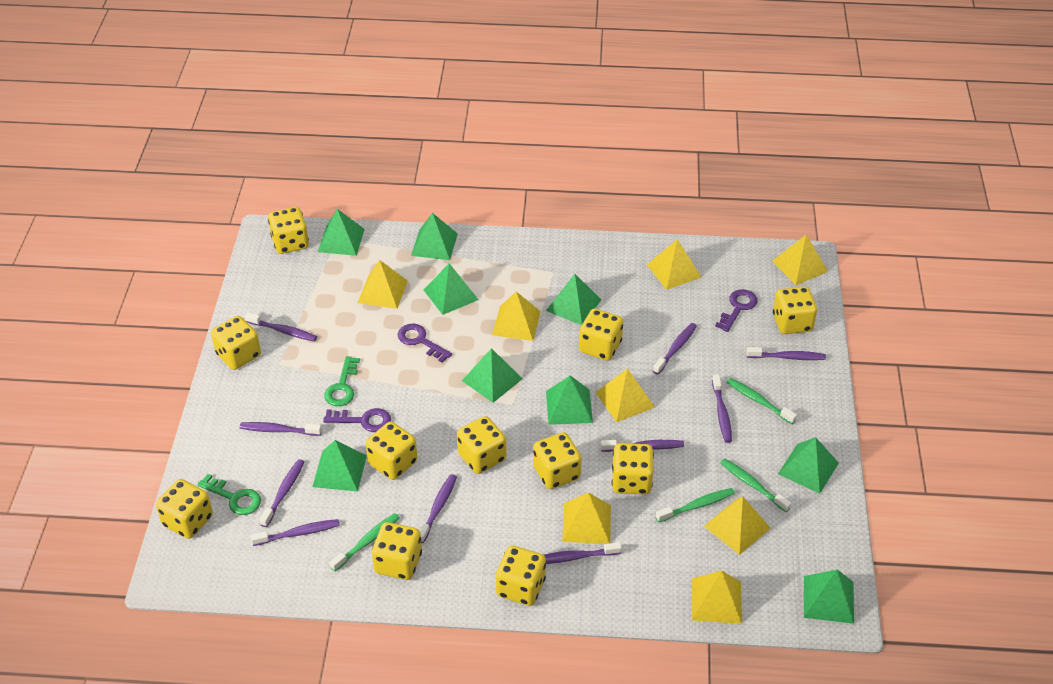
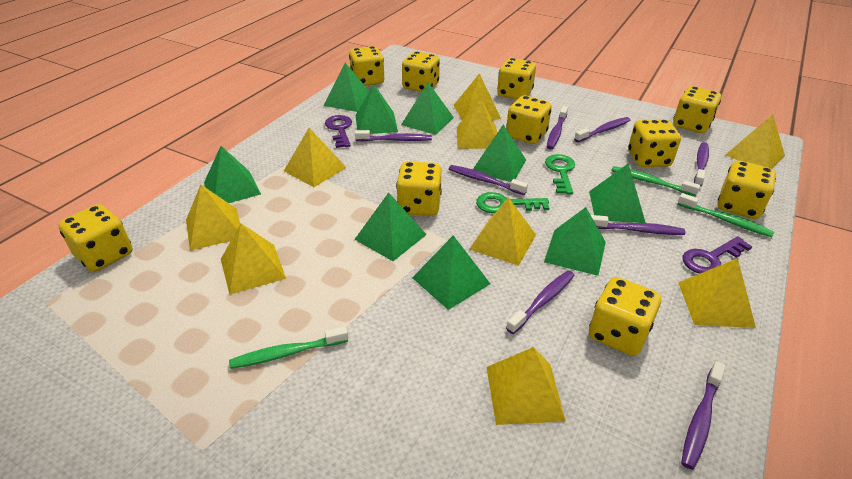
green toothbrush: [329,513,400,571] [656,488,735,522] [720,458,791,512] [727,378,797,424] = 4 -> [229,326,348,369] [611,166,701,197] [678,193,774,237] = 3
purple key: [323,408,391,432] [398,324,452,363] [715,289,757,332] = 3 -> [325,115,352,148] [682,236,753,274] = 2
purple toothbrush: [240,422,322,436] [245,312,317,342] [251,519,340,546] [260,459,304,527] [419,474,457,543] [544,542,622,564] [601,440,684,452] [653,323,697,374] [712,374,732,443] [747,347,826,360] = 10 -> [355,130,432,141] [449,165,528,195] [506,270,575,334] [547,106,568,149] [574,117,630,142] [591,215,685,235] [681,361,726,470] [694,142,709,187] = 8
yellow dice: [156,479,213,539] [211,316,261,370] [268,207,309,254] [366,422,418,480] [372,522,422,580] [457,416,506,474] [496,545,546,606] [533,432,582,489] [579,309,623,361] [612,443,654,495] [773,286,817,334] = 11 -> [58,204,133,272] [349,46,384,86] [396,161,442,216] [402,51,440,92] [497,58,536,99] [506,96,552,144] [589,277,661,356] [628,119,681,167] [673,86,721,133] [718,161,776,219] = 10
yellow pyramid: [358,260,408,309] [492,292,541,341] [562,492,611,544] [596,368,655,422] [647,239,702,290] [692,571,742,624] [704,496,770,555] [772,235,828,285] = 8 -> [186,185,240,250] [221,224,286,295] [284,128,347,187] [453,73,501,120] [457,98,497,149] [469,197,536,266] [486,347,566,425] [678,258,756,328] [725,115,785,168] = 9

